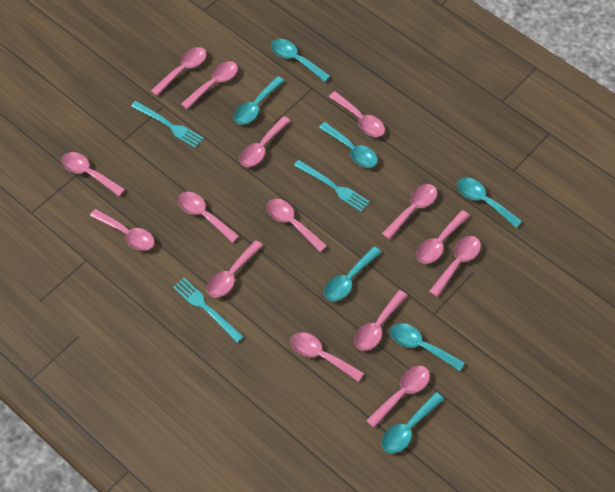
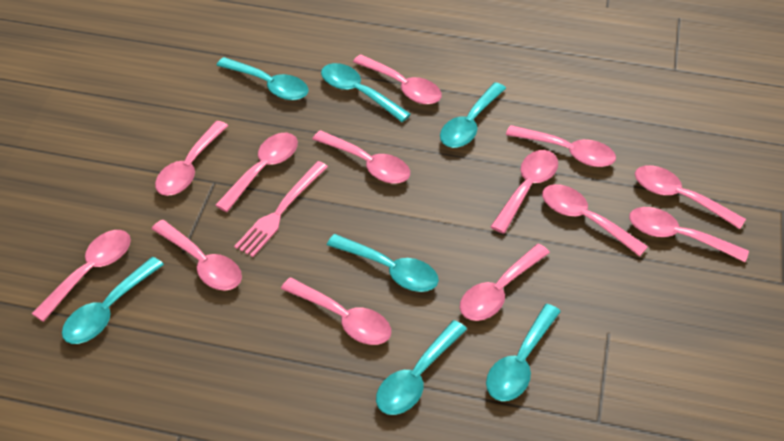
pink fork: none = 0 -> [234,161,328,257] = 1
pink spoon: [62,152,125,196] [90,209,155,251] [151,47,207,96] [178,192,239,243] [181,61,238,110] [207,240,263,298] [239,116,291,167] [267,199,327,252] [291,332,364,382] [329,91,385,137] [355,290,408,351] [366,366,430,428] [382,184,437,240] [416,210,470,264] [429,236,481,297] = 15 -> [31,230,131,322] [152,220,242,291] [155,121,228,196] [215,133,298,212] [281,277,391,345] [312,130,410,183] [353,54,442,104] [460,244,550,321] [490,150,558,234] [506,125,616,167] [542,184,648,257] [629,207,749,262] [635,165,746,229] = 13
turquoise fork: [131,101,204,148] [173,278,244,343] [294,160,370,212] = 3 -> none = 0

